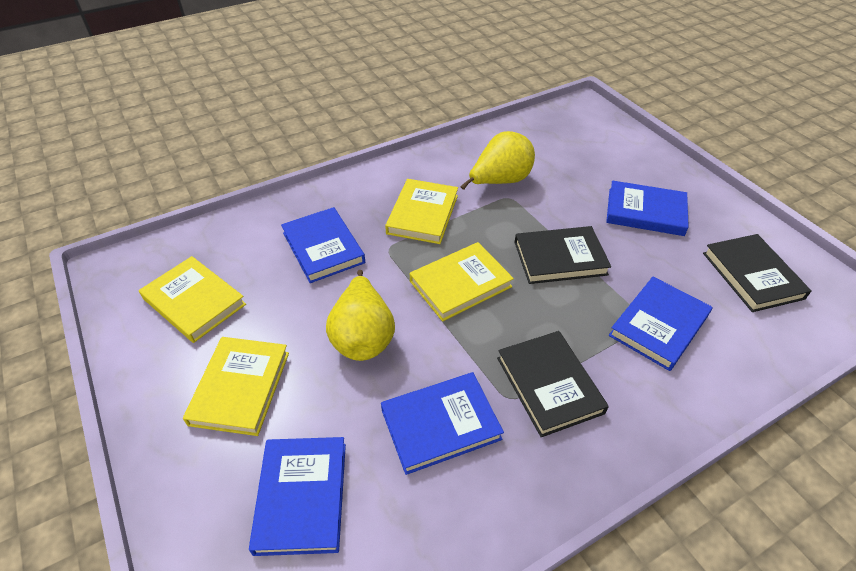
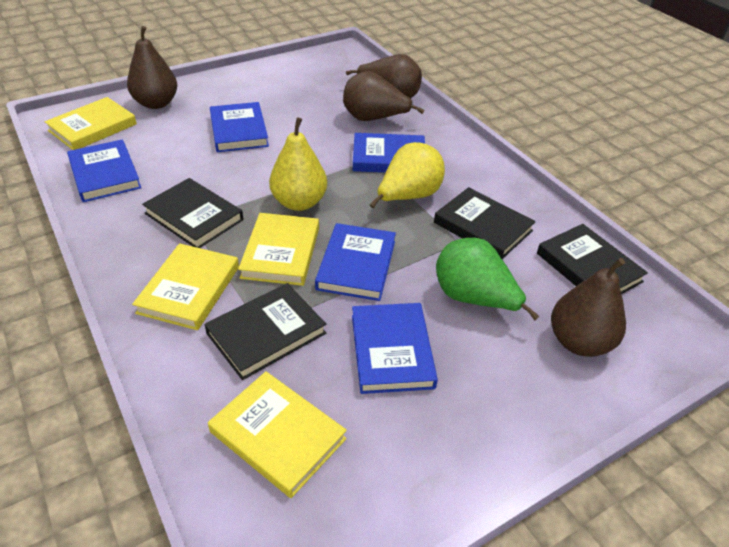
black book: [497,331,609,437] [514,226,611,284] [703,234,811,312] = 3 -> [142,178,243,248] [204,283,326,380] [434,187,536,259] [537,224,648,294] = 4
brown pear: none = 0 -> [127,26,177,109] [343,71,425,121] [346,54,422,98] [551,258,626,357] = 4
green pear: none = 0 -> [436,238,539,321] = 1

